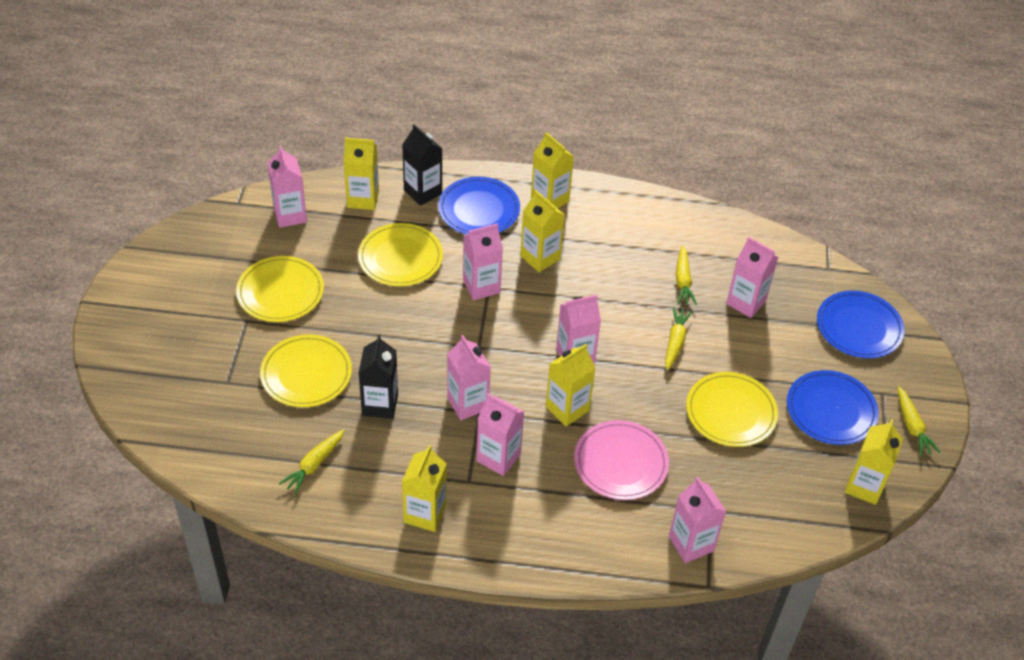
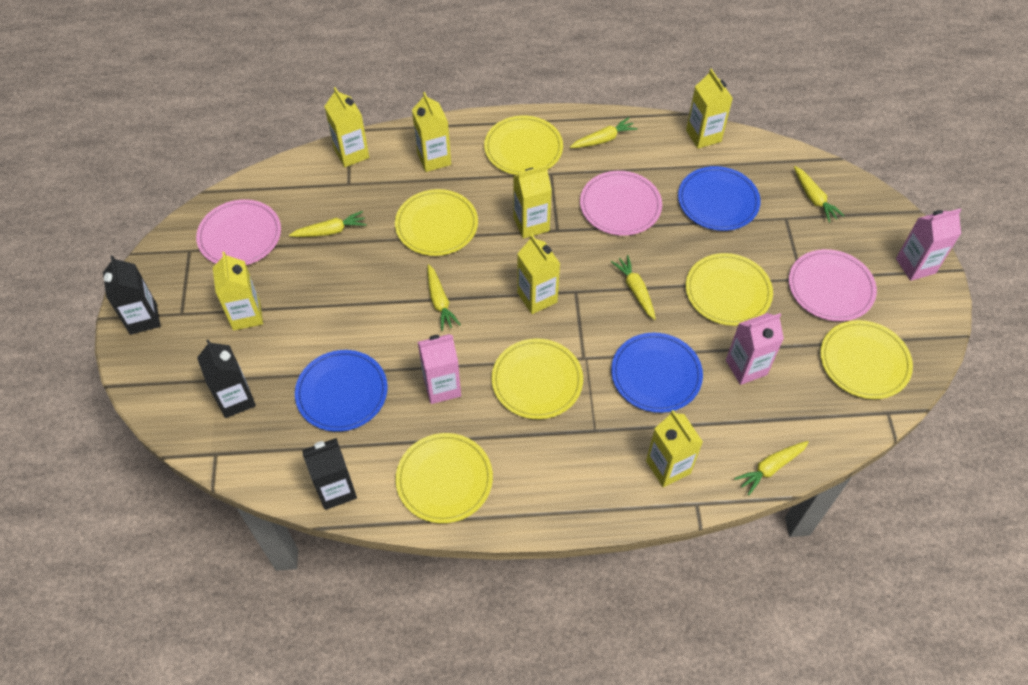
black carton: [359,335,398,419] [402,124,442,206] = 2 -> [103,255,160,335] [197,339,256,418] [302,438,357,510] = 3
pink carton: [267,145,307,228] [447,335,491,420] [463,223,503,300] [477,394,524,476] [556,295,601,364] [669,477,727,563] [726,237,778,318] = 7 -> [418,334,461,404] [726,313,784,385] [896,208,961,281] = 3
pink plate: [574,420,669,500] = 1 -> [196,199,281,265] [580,171,662,236] [789,249,877,321] = 3
yellow carrot: [279,429,345,494] [665,307,693,370] [676,246,697,305] [898,386,941,456] = 4 -> [289,211,367,237] [427,264,461,331] [570,117,638,148] [611,255,656,320] [734,441,809,495] [794,166,845,223] = 6
yellow carton: [344,138,379,210] [402,445,447,532] [520,190,565,272] [531,132,574,208] [546,344,595,426] [845,419,903,505] = 6 -> [213,252,263,331] [324,87,369,167] [412,92,451,172] [513,165,552,239] [517,235,560,314] [646,410,703,487] [686,69,733,149] = 7
yellow plate: [236,256,324,322] [260,334,352,407] [358,223,443,286] [686,372,778,447] = 4 -> [395,189,478,256] [396,433,493,523] [484,116,563,175] [492,338,583,419] [686,253,773,326] [820,320,913,399] = 6

